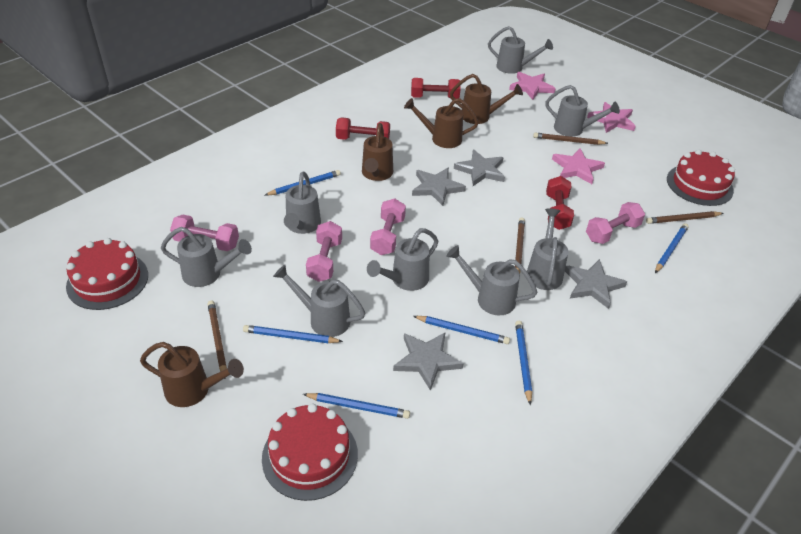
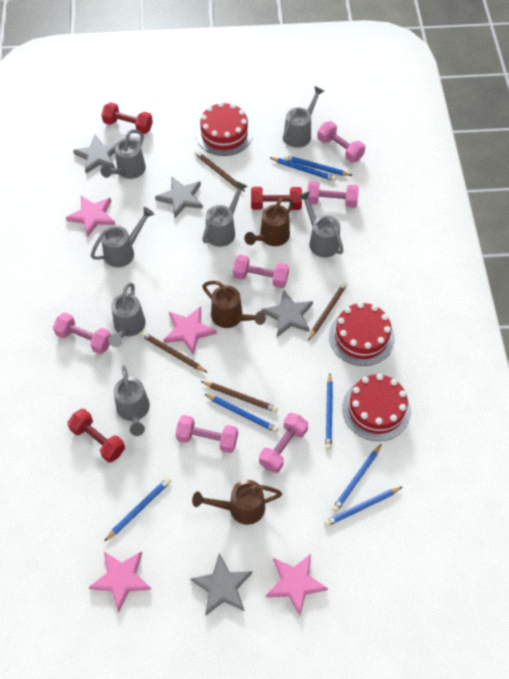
blue pencil: [243,325,343,343] [265,170,341,195] [303,393,410,419] [413,316,510,344] [515,321,532,405] [655,223,689,273] = 6 -> [105,477,171,541] [204,394,278,433] [269,157,336,181] [284,155,353,176] [324,487,402,527] [325,374,333,450] [332,444,381,512] = 7
brown watering can: [140,342,244,407] [362,123,393,181] [404,98,479,148] [450,74,523,124] = 4 -> [192,480,282,525] [202,281,266,328] [244,197,294,246] = 3
grey watering can: [161,227,252,287] [273,265,365,337] [284,171,321,234] [367,228,438,291] [446,245,537,315] [488,26,553,74] [527,208,568,290] [545,85,620,137] = 8 -> [91,207,154,267] [101,129,146,179] [108,283,146,347] [114,365,150,436] [202,181,248,247] [283,86,324,148] [298,191,344,257] = 7
pink dumbbell: [170,215,239,251] [306,221,342,282] [370,198,406,255] [586,202,645,244] = 4 -> [53,313,111,354] [175,415,238,453] [233,255,289,288] [259,413,308,473] [307,181,359,208] [317,121,365,163] = 6
pink star: [509,72,556,100] [552,149,605,184] [587,102,636,133] = 3 -> [66,196,115,237] [89,551,152,612] [163,306,217,355] [266,554,328,616] = 4

